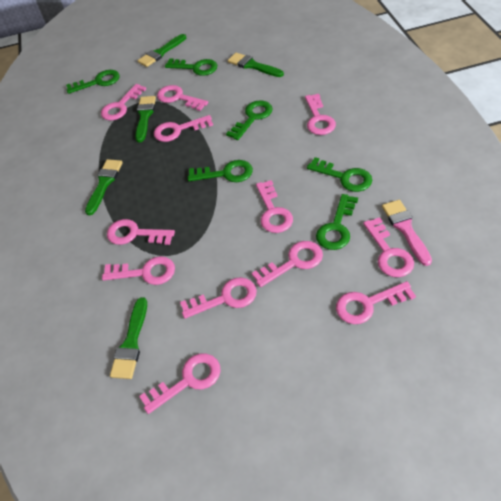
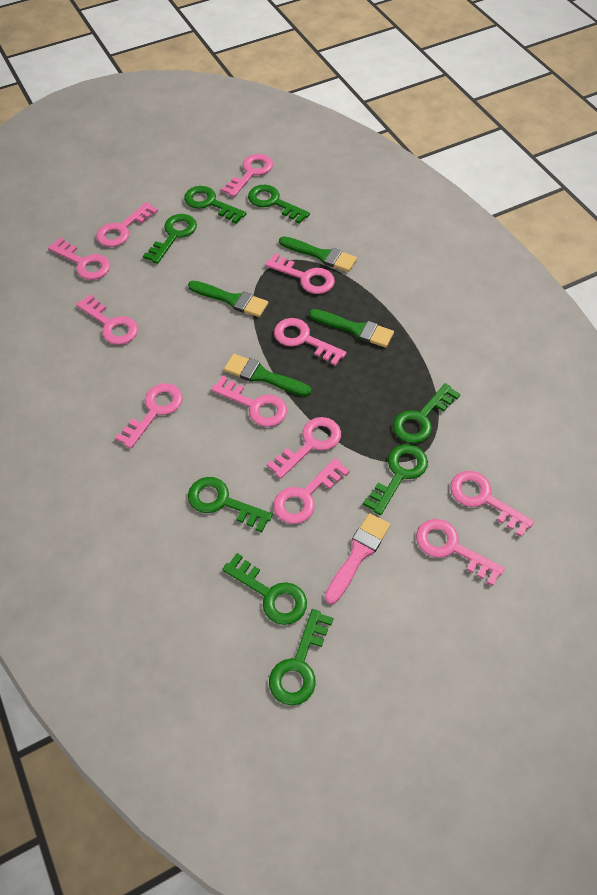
green brush: [85,159,123,215] [110,297,147,379] [135,96,156,142] [138,34,186,67] [228,53,284,77] = 5 -> [188,281,268,317] [224,354,311,396] [279,236,357,272] [309,309,394,348] = 4
green key: [66,70,120,94] [165,58,217,76] [188,160,253,182] [226,100,273,140] [307,157,372,192] [316,194,358,250] = 6 -> [143,214,197,264] [184,186,246,223] [188,477,273,532] [222,553,307,625] [248,185,310,224] [269,609,333,706] [363,444,428,515] [393,383,461,443] = 8

